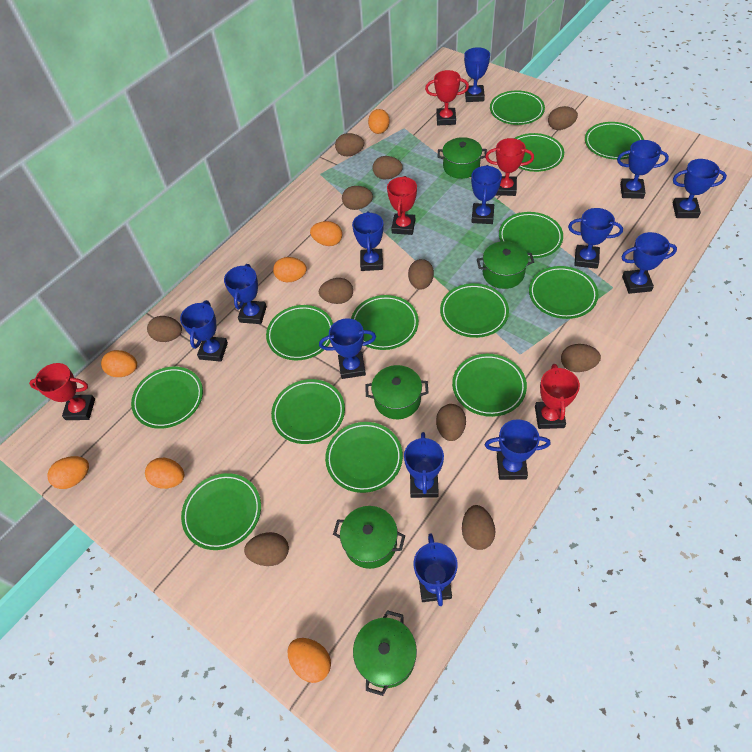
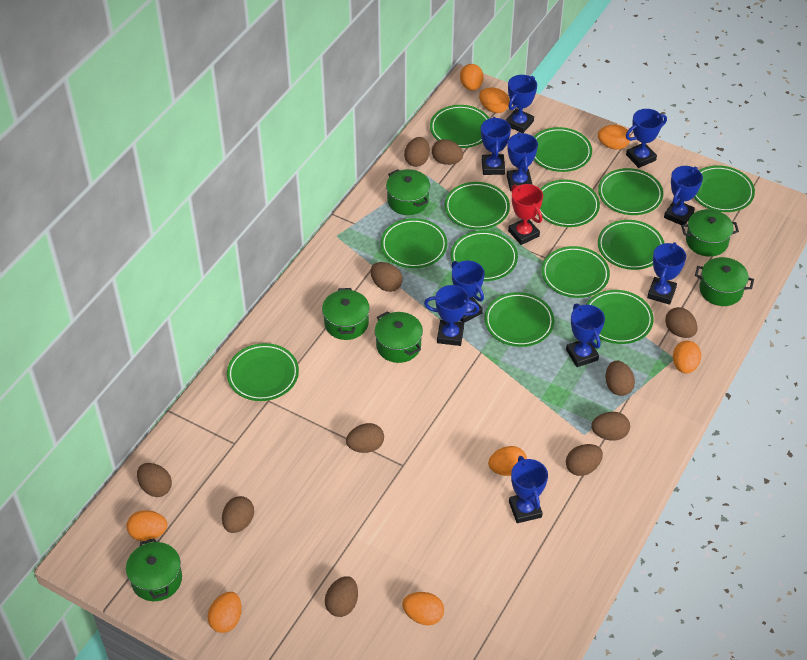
blue trophy: [180,300,228,362] [224,264,267,324] [319,318,376,379] [352,211,384,271] [404,432,444,498] [414,534,458,606] [464,47,490,102] [471,165,502,224] [485,419,550,480] [568,208,623,269] [617,140,669,199] [621,232,677,294] [673,159,727,218] = 13 -> [424,285,479,346] [452,261,485,323] [481,117,511,175] [505,75,537,133] [507,132,538,191] [509,456,548,523] [566,303,605,367] [626,109,667,168] [647,242,686,305] [664,166,703,225] = 10
green pot: [333,506,405,569] [353,610,417,696] [366,365,429,419] [438,137,487,179] [477,241,534,289] = 5 -> [126,538,182,601] [322,288,370,340] [375,311,423,363] [386,169,430,215] [681,209,739,257] [695,257,754,306] = 6
orange egg: [47,456,89,489] [101,350,137,377] [145,458,184,489] [273,257,307,282] [288,638,331,683] [310,221,342,246] [368,109,390,134] = 7 -> [126,510,168,541] [208,592,242,633] [402,592,444,625] [460,64,484,91] [479,88,510,113] [488,446,527,476] [598,125,630,150] [673,341,701,374] = 8
red trophy: [29,363,95,420] [387,176,417,235] [425,70,469,125] [485,138,534,196] [535,364,580,429] = 5 -> [508,184,543,245] = 1

